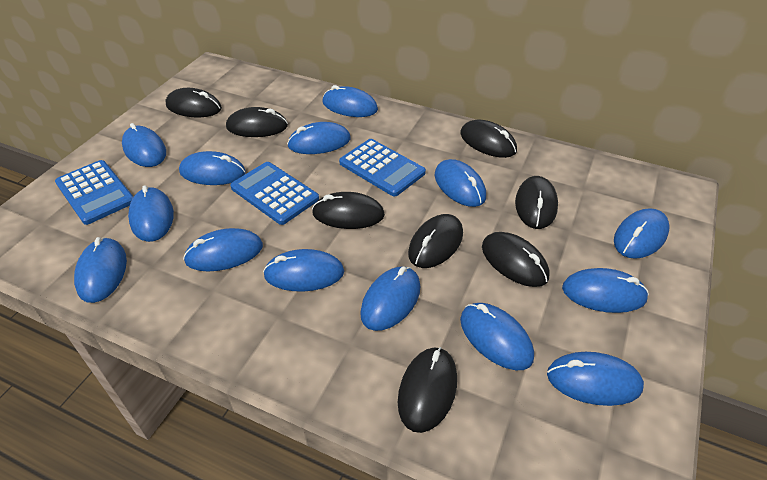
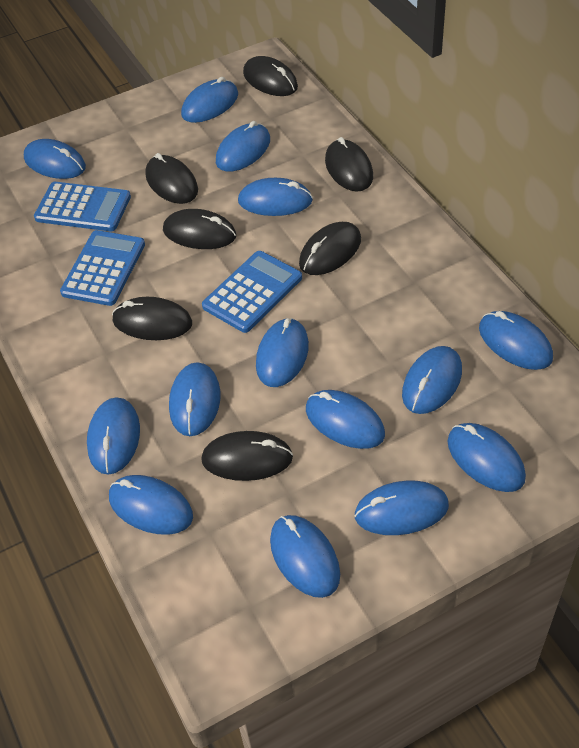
black mouse: [165,88,222,117] [226,107,288,137] [312,192,385,229] [398,347,457,433] [408,214,463,268] [460,120,517,158] [482,232,550,287] [515,176,558,229] = 8 -> [112,297,192,340] [146,153,198,204] [163,209,236,249] [201,431,293,481] [243,56,298,96] [299,222,361,275] [325,137,373,191] = 7

